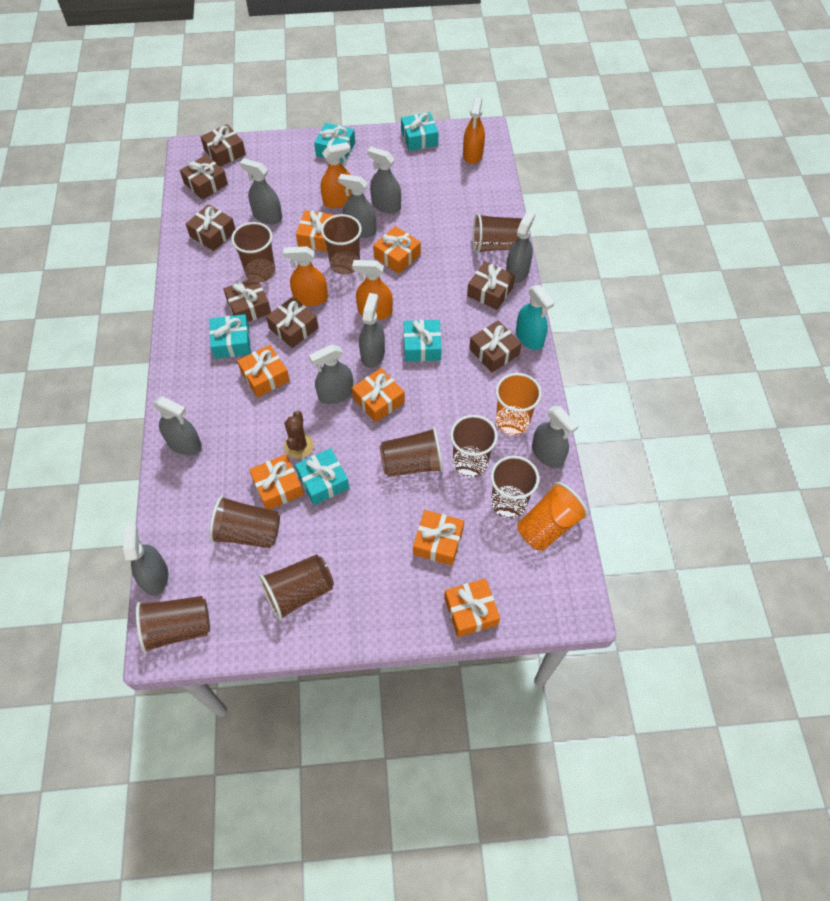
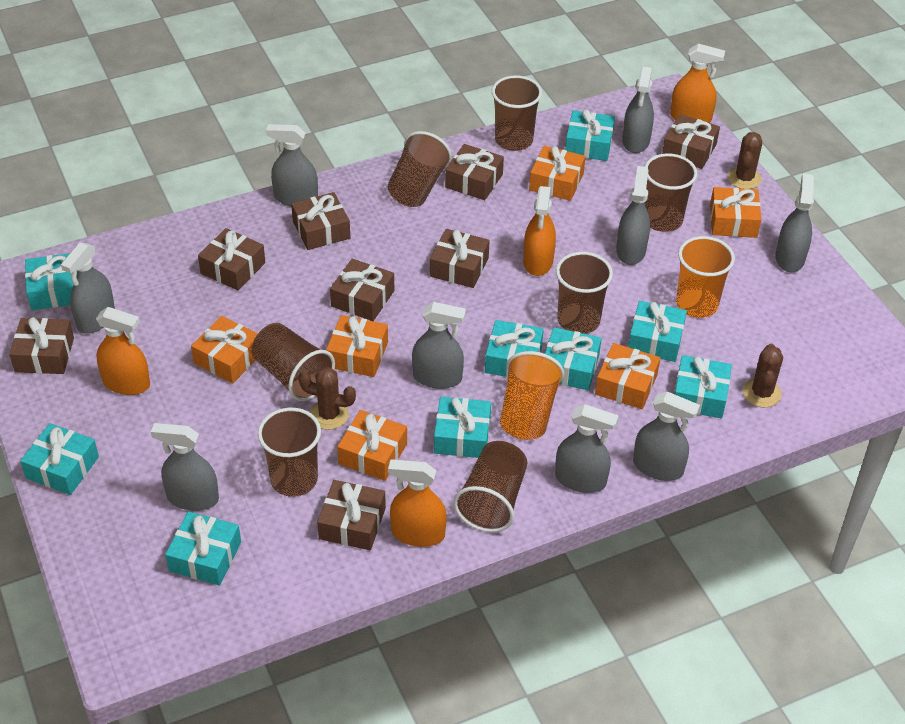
brown cactus: [284,411,314,459] = 1 -> [298,367,356,430] [728,132,762,189] [743,344,783,408] = 3
brown cup: [136,596,210,653] [209,496,280,548] [231,222,275,282] [259,554,334,621] [321,214,362,274] [380,427,443,477] [450,415,498,477] [473,213,523,254] [490,456,540,519] = 9 -> [251,323,335,401] [258,408,321,497] [388,131,452,207] [454,441,527,532] [492,75,542,151] [556,252,613,334] [644,153,697,232] = 7
brown gift: [180,155,228,200] [186,204,235,251] [201,124,246,167] [223,277,271,322] [266,297,319,348] [467,261,515,310] [469,320,522,372] = 7 -> [9,317,74,374] [198,228,265,291] [291,192,350,250] [317,480,386,550] [330,259,394,321] [430,229,490,288] [445,144,504,200] [662,114,720,169] = 8
orange gift: [237,345,290,398] [249,454,304,510] [296,210,334,252] [352,368,405,423] [373,226,421,274] [413,510,464,566] [444,578,500,637] = 7 -> [191,316,258,383] [326,315,388,377] [337,410,407,481] [529,146,586,201] [595,343,660,409] [710,187,761,238] = 6
turquoise gift: [209,314,251,359] [295,448,349,505] [314,123,355,162] [401,112,439,151] [404,320,442,362] = 5 -> [20,423,99,495] [25,253,73,310] [165,511,241,586] [434,397,491,458] [485,320,544,377] [545,327,602,390] [565,109,615,161] [628,301,687,362] [674,355,732,418] = 9
turquoise spray bottle: [516,285,554,350] = 1 -> none = 0

